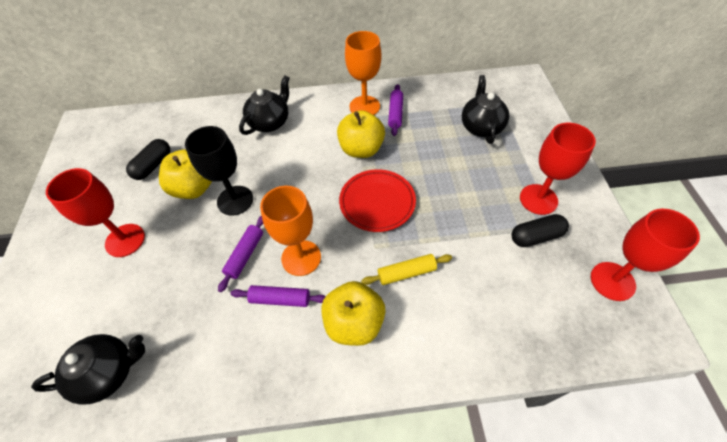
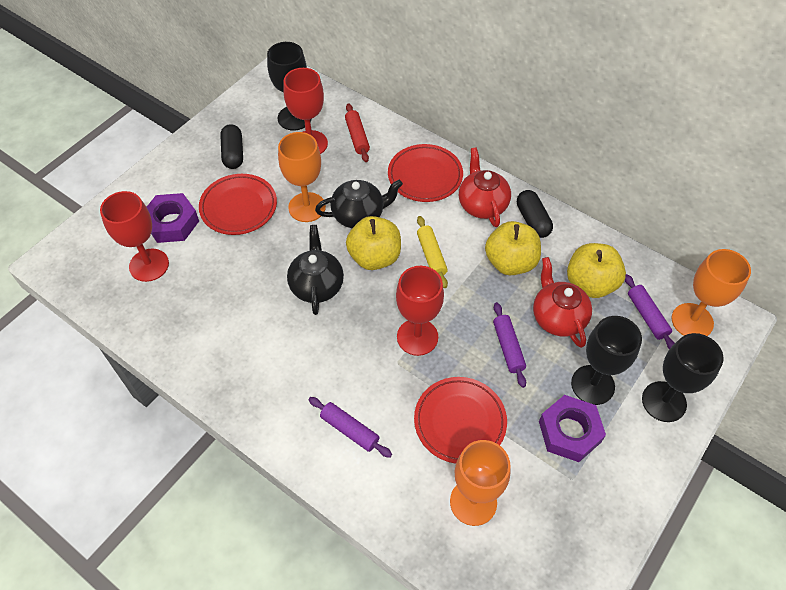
black goblet: [185,126,253,216] = 1 -> [267,42,312,131] [571,316,642,405] [642,333,724,422] = 3
black teapot: [31,334,145,405] [239,75,289,135] [462,75,509,144] = 3 -> [287,225,344,315] [315,180,403,228] = 2
orange goblet: [260,186,321,276] [345,31,381,115] = 2 -> [278,132,326,222] [450,440,511,526] [671,249,751,336] = 3
purple nut: none = 0 -> [147,193,199,243] [539,395,606,462] = 2
red plate: [339,169,416,232] = 1 -> [199,174,277,235] [388,144,463,202] [414,377,507,464] = 3
red rolling pin: none = 0 -> [345,103,370,162] = 1
red teapot: none = 0 -> [459,147,511,227] [533,257,592,348] = 2

